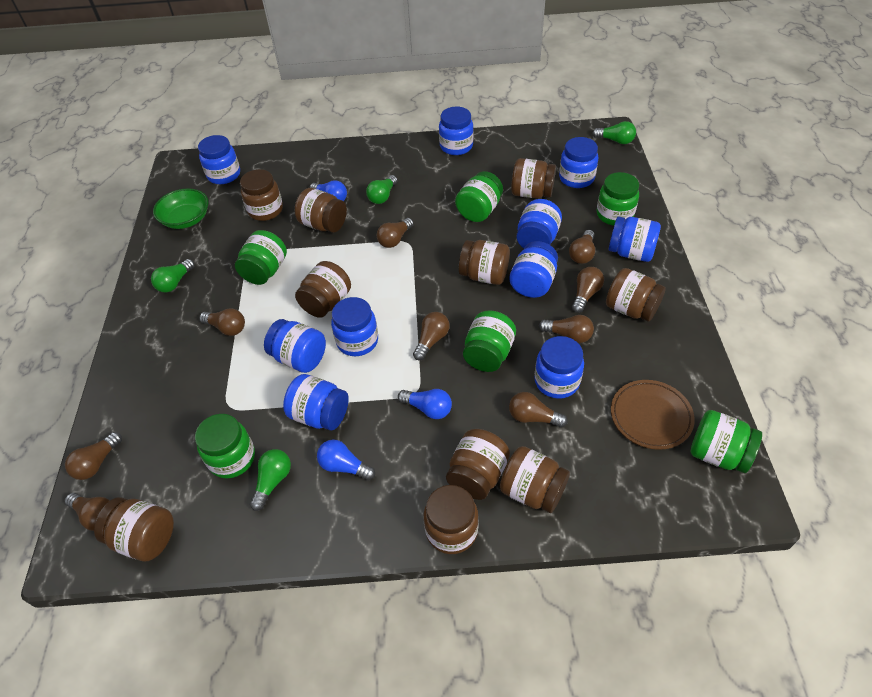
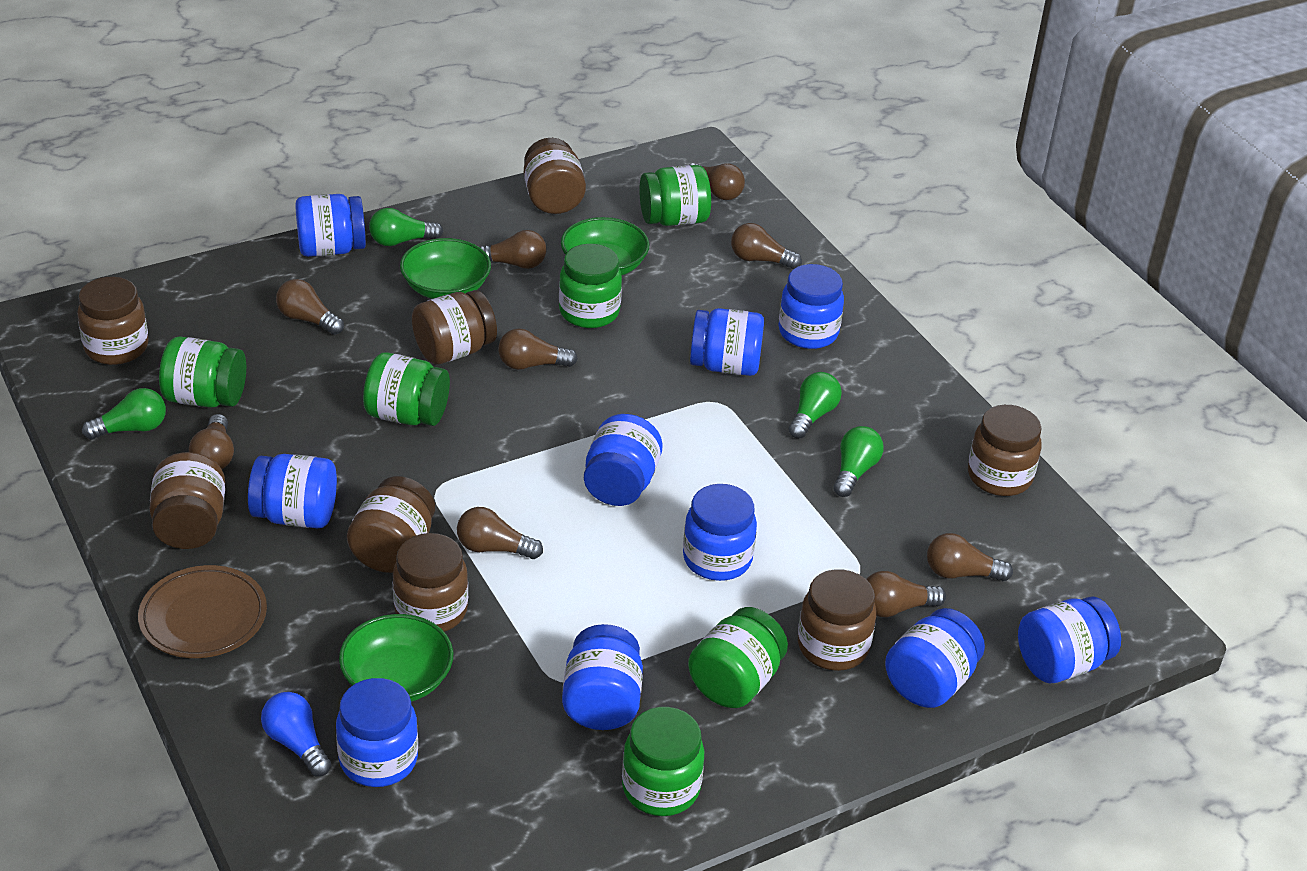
blue light bulb: [310,180,347,201] [317,439,375,481] [398,389,452,419] = 3 -> [261,692,331,777] = 1
brown jar: [94,497,174,562] [240,169,283,221] [295,188,347,233] [295,261,351,318] [424,485,479,554] [446,429,510,500] [459,240,510,285] [500,446,570,513] [511,158,556,198] [606,268,666,321] = 10 -> [77,277,149,365] [149,452,225,549] [347,476,435,573] [393,533,468,632] [412,290,497,364] [524,138,586,214] [798,569,876,671] [968,405,1042,496] = 8
green bowl: [153,188,208,229] = 1 -> [339,614,453,702] [400,238,491,299] [561,217,649,275] = 3

